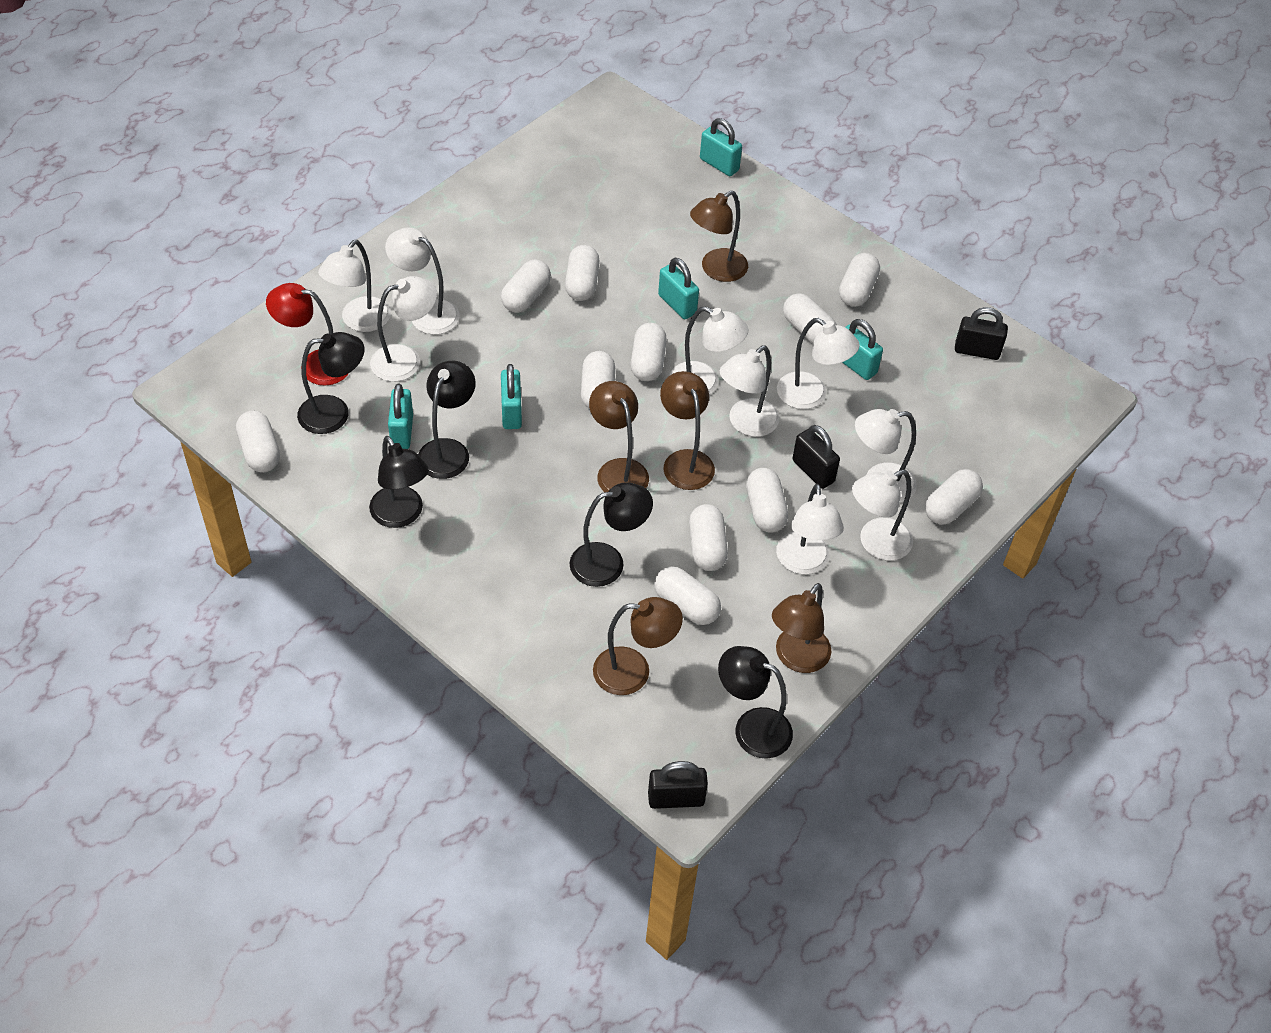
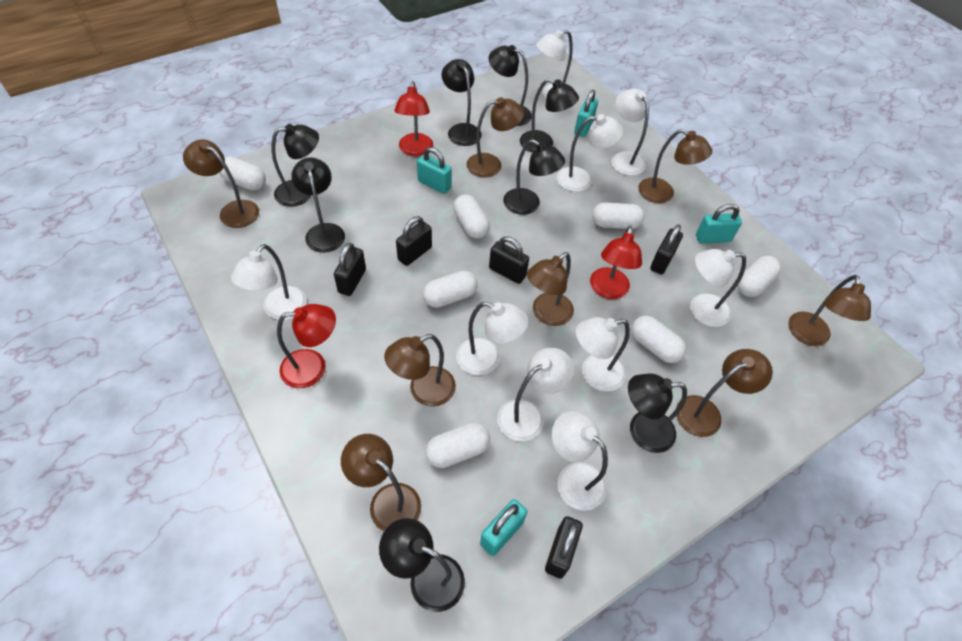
black lamp: [297,332,365,434] [369,436,429,528] [418,361,476,479] [569,482,653,587] [718,646,793,759] = 5 -> [272,124,319,207] [291,157,345,253] [379,518,465,612] [442,59,482,146] [489,45,532,126] [503,139,565,215] [520,78,579,153] [628,373,687,453] = 8
black padlock: [648,761,708,809] [793,425,840,489] [955,307,1008,360] = 3 -> [334,243,366,296] [396,216,432,266] [489,237,529,284] [545,516,583,579] [650,224,683,275] = 5
brown lamp: [589,381,649,492] [593,597,683,695] [660,371,715,490] [690,190,748,282] [772,583,832,673] = 5 -> [183,139,259,228] [341,434,421,531] [384,334,456,407] [467,97,524,177] [527,252,574,326] [639,129,712,203] [676,349,773,437] [788,275,871,346] = 8
red lamp: [266,283,349,386] = 1 -> [277,304,336,388] [394,81,433,156] [590,226,642,299] = 3
turquoise padlock: [388,383,413,449] [501,364,522,429] [658,258,699,319] [700,118,742,176] [842,319,883,380] = 5 -> [417,147,452,194] [480,499,527,556] [574,90,598,137] [696,204,742,244] = 4
white capsule: [236,411,280,472] [501,260,551,313] [565,245,600,301] [581,351,615,409] [631,323,667,381] [654,566,721,625] [689,504,728,571] [746,468,788,533] [783,293,837,344] [839,253,880,306] [925,469,983,524] = 11 -> [219,156,266,191] [423,270,478,308] [425,423,490,468] [453,194,490,239] [592,203,645,229] [631,316,686,363] [737,256,781,297] = 7

